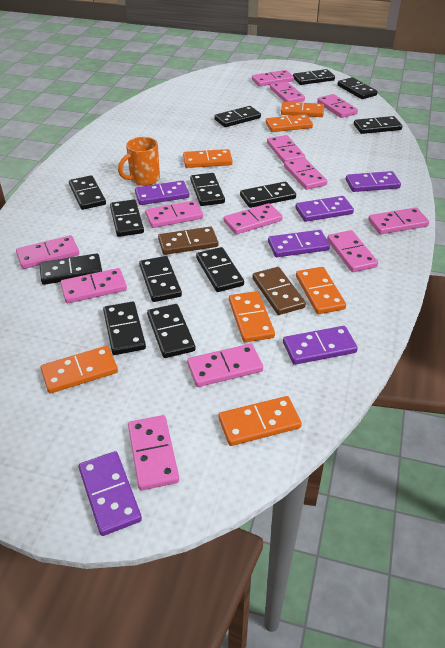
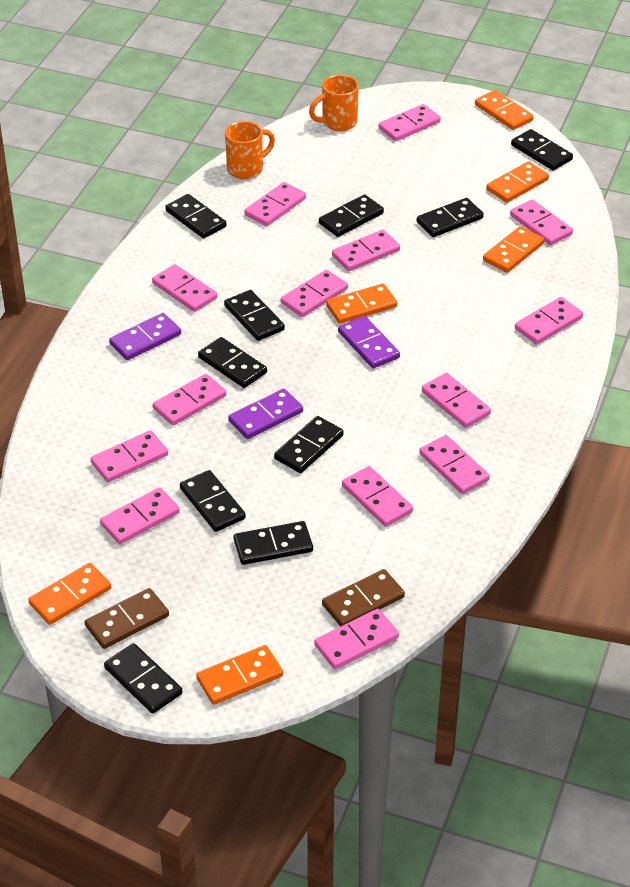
black domino: [40,253,102,285] [69,175,106,210] [103,302,146,355] [110,200,144,237] [139,256,182,302] [147,304,195,358] [190,173,225,206] [196,247,244,292] [214,106,261,127] [240,182,296,208] [293,69,335,85] [337,77,377,99] [354,116,402,134] = 13 -> [104,643,182,714] [165,194,226,239] [180,470,246,532] [198,337,267,388] [224,290,285,341] [234,521,313,565] [274,416,344,473] [319,194,384,237] [417,198,484,237] [511,129,573,170] = 10
orange domino: [41,346,118,394] [183,149,233,168] [219,396,302,446] [229,291,275,343] [266,114,313,132] [281,102,324,117] [296,267,346,314] = 7 -> [29,563,111,625] [196,645,283,705] [326,284,397,324] [475,90,534,130] [483,226,544,273] [486,161,549,203] = 6
orange mug: [118,137,160,186] = 1 -> [225,121,275,179] [309,75,359,131] = 2
pink domino: [16,235,79,269] [60,268,127,303] [128,415,179,490] [145,200,203,228] [187,344,263,387] [224,203,283,234] [252,70,294,86] [267,135,305,163] [270,81,305,102] [284,158,327,190] [317,94,358,118] [327,230,378,272] [368,207,429,234] = 13 -> [91,430,168,482] [100,488,180,544] [152,264,217,312] [153,374,226,425] [245,182,306,226] [281,270,348,317] [315,609,399,669] [332,230,400,271] [342,466,413,527] [379,104,441,141] [419,435,490,494] [422,373,491,428] [510,199,573,245] [515,297,583,344] = 14
purple domino: [79,451,142,536] [135,181,190,205] [268,230,330,257] [283,326,358,365] [295,196,354,222] [346,171,401,192] = 6 -> [109,313,181,360] [228,389,303,439] [338,316,400,369] = 3

